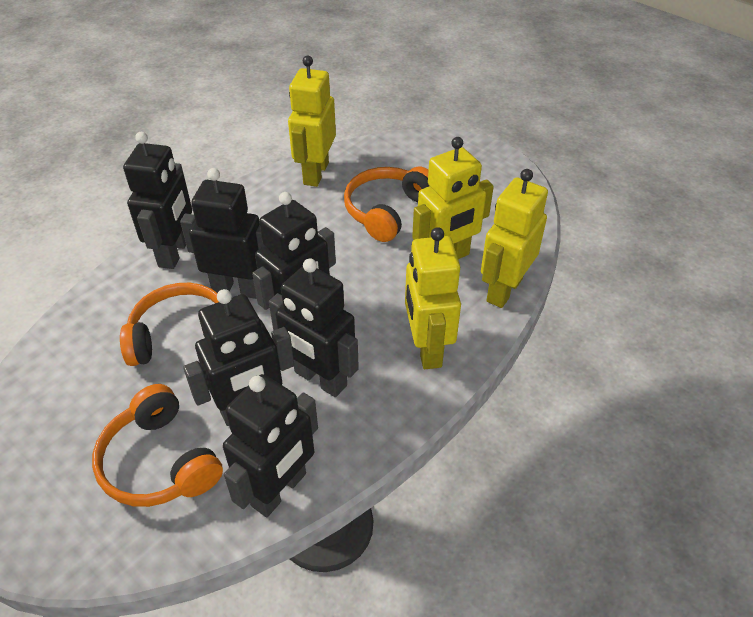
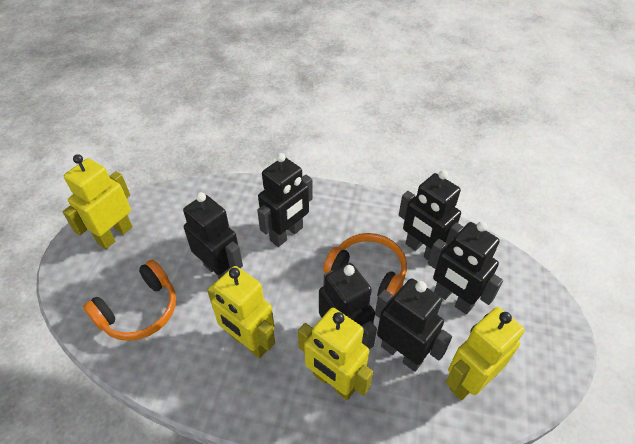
orange headphones: [92,384,223,507] [120,283,219,366] [344,167,429,242] = 3 -> [83,260,176,341] [323,233,407,297] = 2

